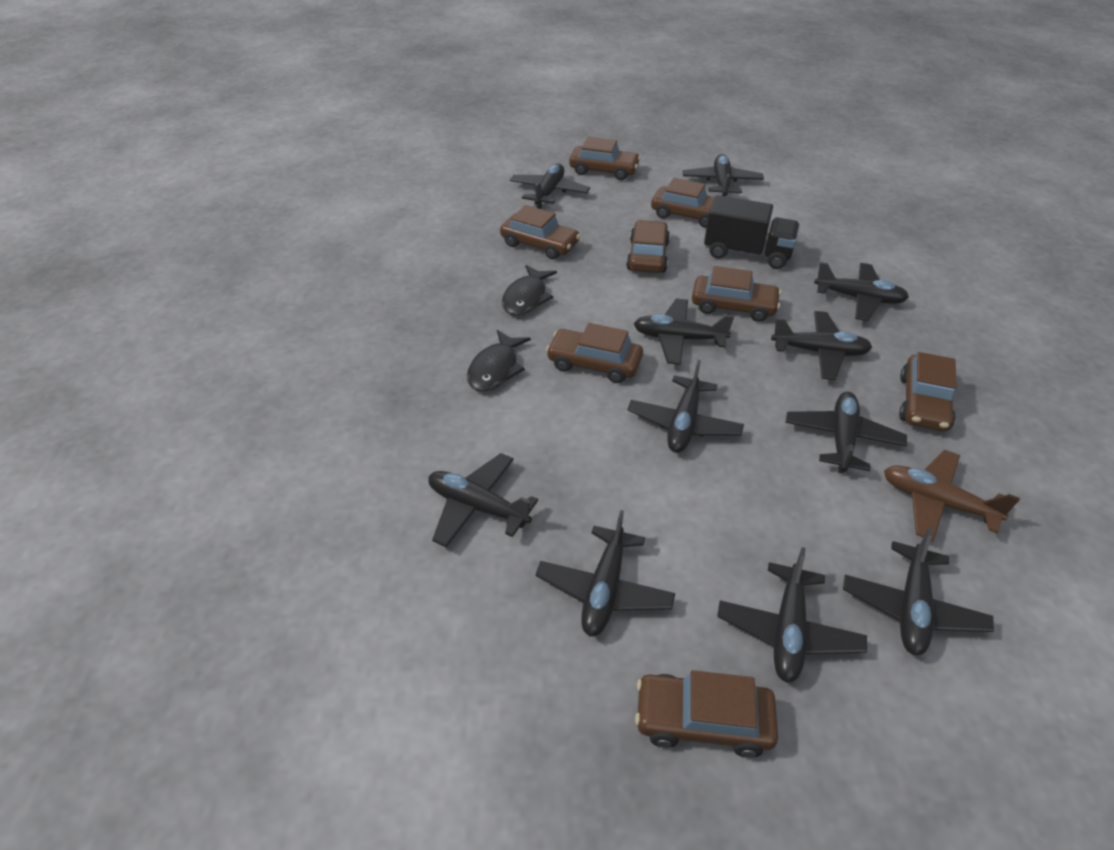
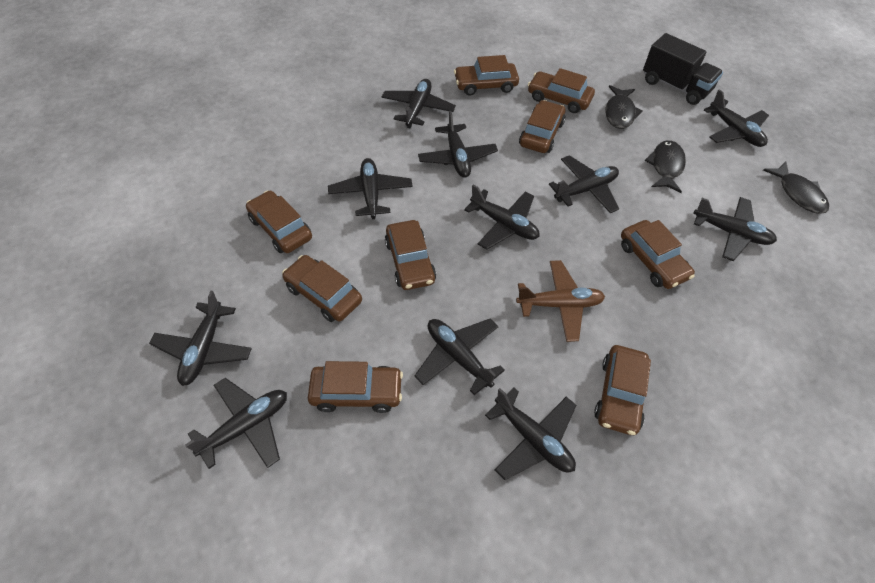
black fish: [467,330,531,391] [502,265,557,316] = 2 -> [605,85,643,129] [645,140,686,193] [763,161,829,214] = 3
brown car: [500,205,580,259] [546,323,643,383] [569,137,641,180] [626,220,670,273] [635,670,778,758] [651,178,715,228] [692,266,781,322] [899,352,957,432] = 8 -> [246,191,312,253] [282,255,362,322] [308,361,403,413] [385,220,436,290] [454,55,519,95] [519,100,566,153] [528,68,595,113] [594,345,651,435] [621,220,695,289] = 9

